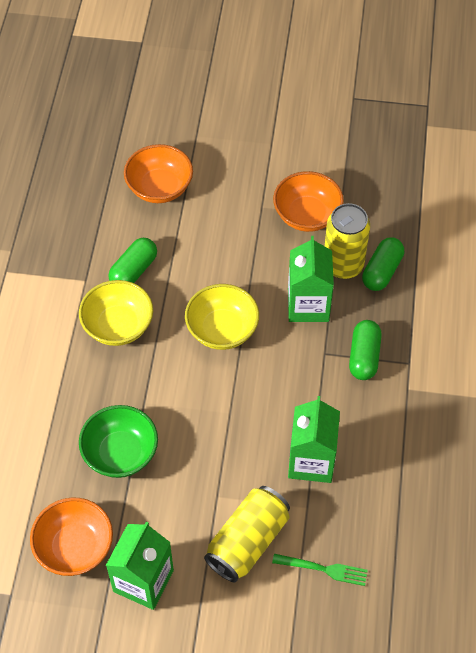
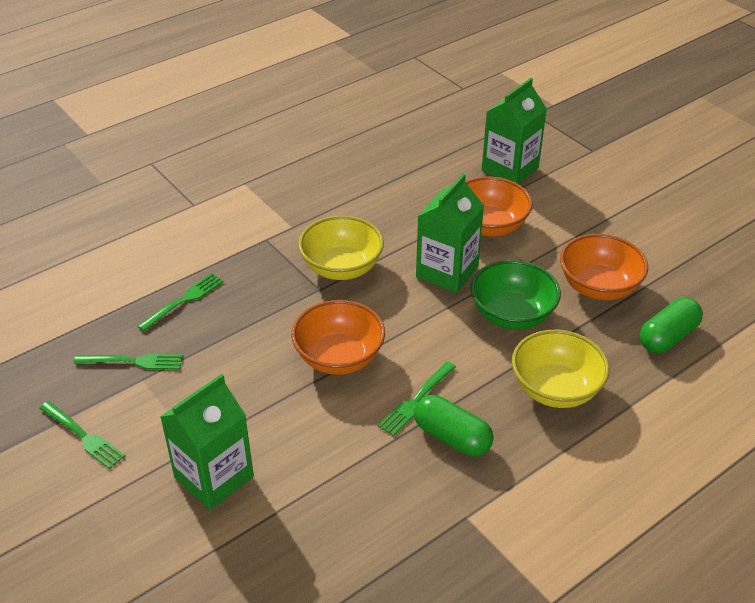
green capsule: [108,238,157,283] [349,320,382,380] [362,237,404,291] = 3 -> [414,395,493,456] [640,297,703,353] = 2
green fork: [272,554,368,586] = 1 -> [39,401,125,469] [74,354,183,370] [137,273,224,331] [378,361,456,436] = 4
yellow can: [204,486,290,583] [325,203,370,279] = 2 -> none = 0

